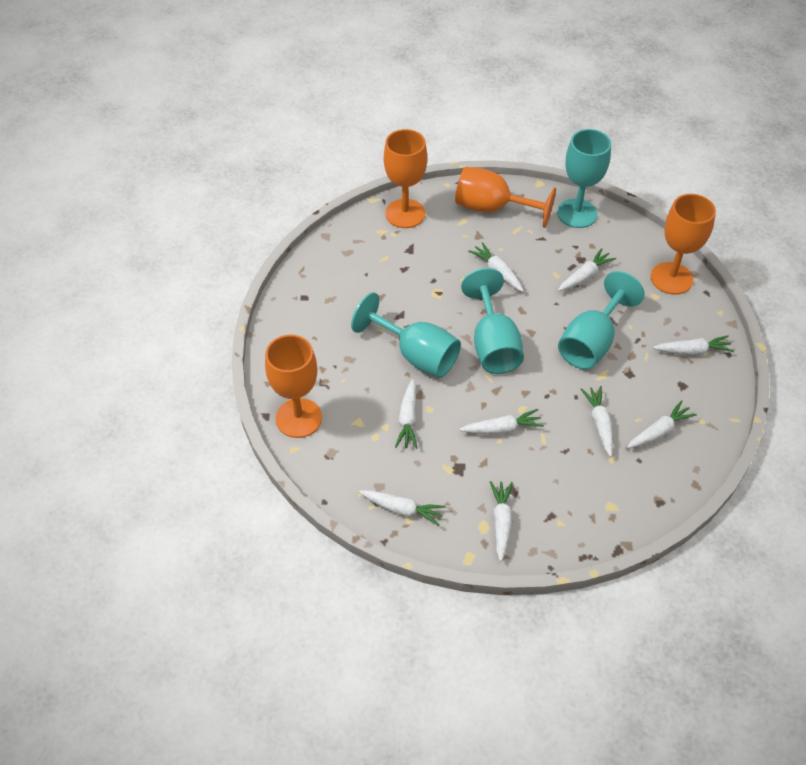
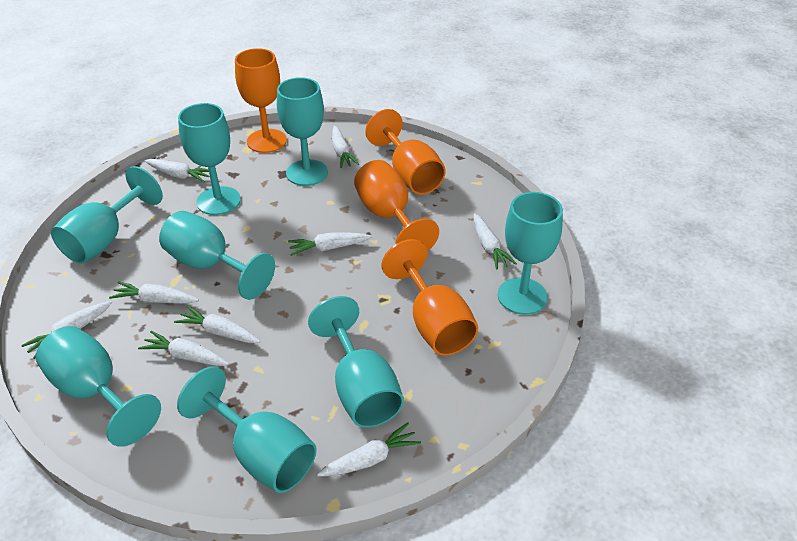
turquoise goblet: [351,292,461,378] [461,268,524,374] [557,129,611,228] [558,271,645,369] = 4 -> [36,326,161,447] [51,166,163,264] [159,211,275,300] [177,366,317,493] [178,103,241,215] [277,77,328,186] [308,296,404,428] [498,192,563,315] = 8

